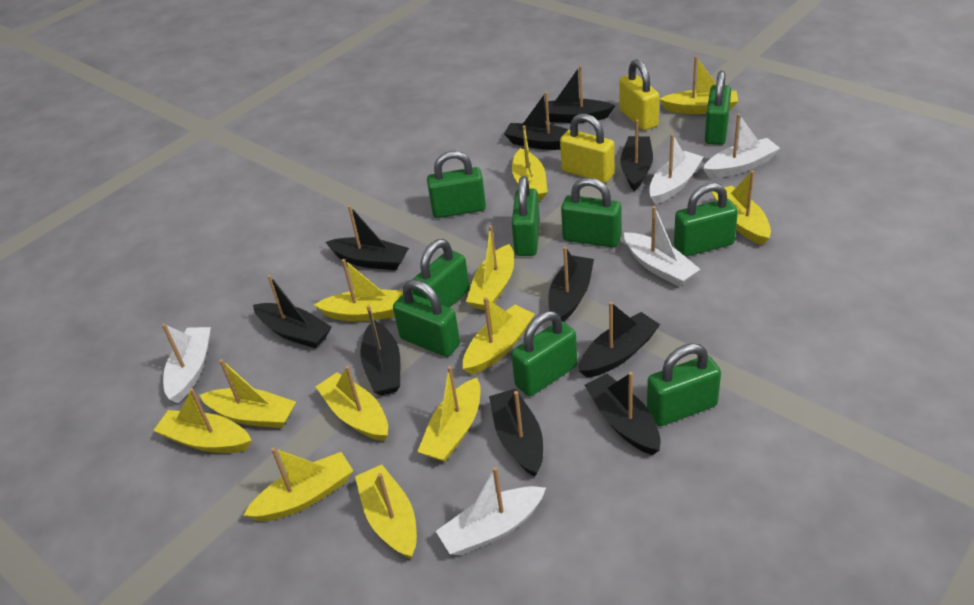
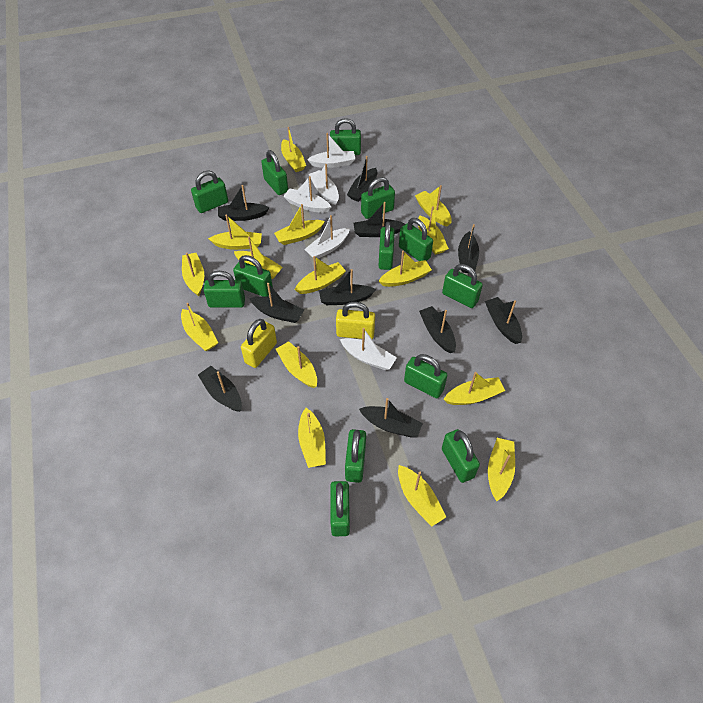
green padlock: [393,280,460,357] [412,239,470,308] [427,151,486,218] [511,311,577,396] [512,176,540,256] [561,178,621,248] [647,343,721,426] [674,183,738,257] [705,71,731,145] = 9 -> [191,171,228,213] [203,271,245,308] [233,255,273,297] [261,150,288,195] [330,118,361,155] [330,481,350,536] [345,429,366,483] [361,177,395,219] [378,222,395,270] [399,218,433,261] [404,354,447,398] [442,264,483,308] [442,429,480,483] = 13
yellow boat: [153,388,252,453] [200,359,296,428] [244,447,353,521] [314,259,403,322] [316,366,388,441] [355,465,417,559] [417,366,481,462] [463,297,535,375] [466,225,514,310] [512,125,547,201] [659,56,739,114] [712,171,771,245] = 12 -> [181,303,218,351] [182,253,204,296] [208,214,262,250] [234,237,283,279] [274,204,325,245] [276,341,317,388] [281,127,306,172] [295,256,346,294] [298,408,326,468] [379,251,432,287] [398,465,446,527] [415,185,452,226] [418,206,449,255] [443,372,505,405] [488,438,515,501] = 15

